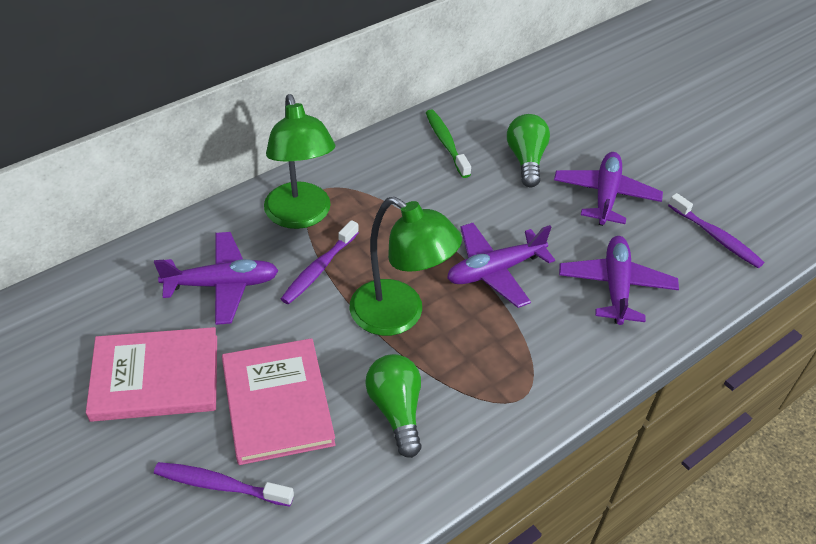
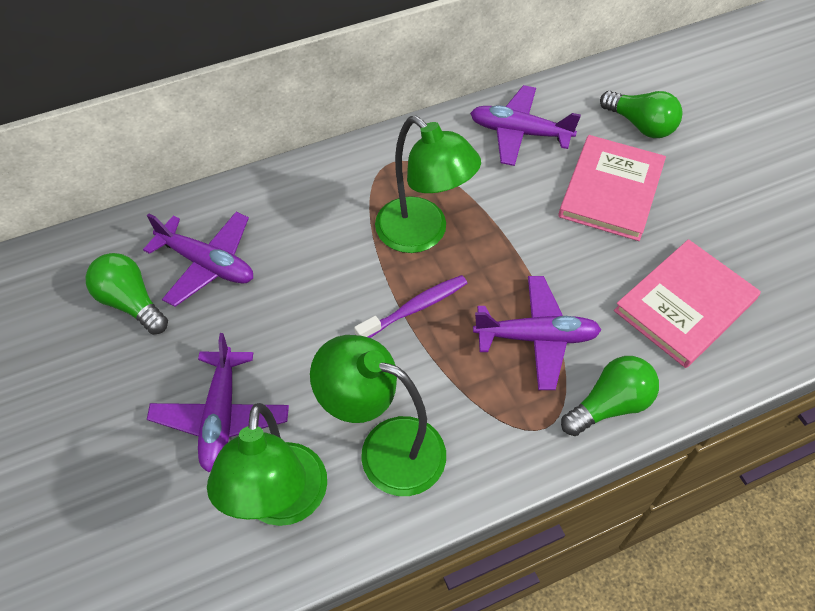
green lamp: [264,94,335,229] [350,197,462,336] = 2 -> [207,403,327,526] [310,335,446,496] [375,116,481,253] = 3
green light bulb: [365,354,422,458] [507,114,550,187] = 2 -> [85,253,168,334] [561,356,659,436] [600,91,683,138] = 3
green toothbrush: [426,109,471,178] = 1 -> none = 0
purple toothbrush: [154,462,294,506] [281,220,359,304] [668,193,764,268] = 3 -> [354,275,467,338] = 1

